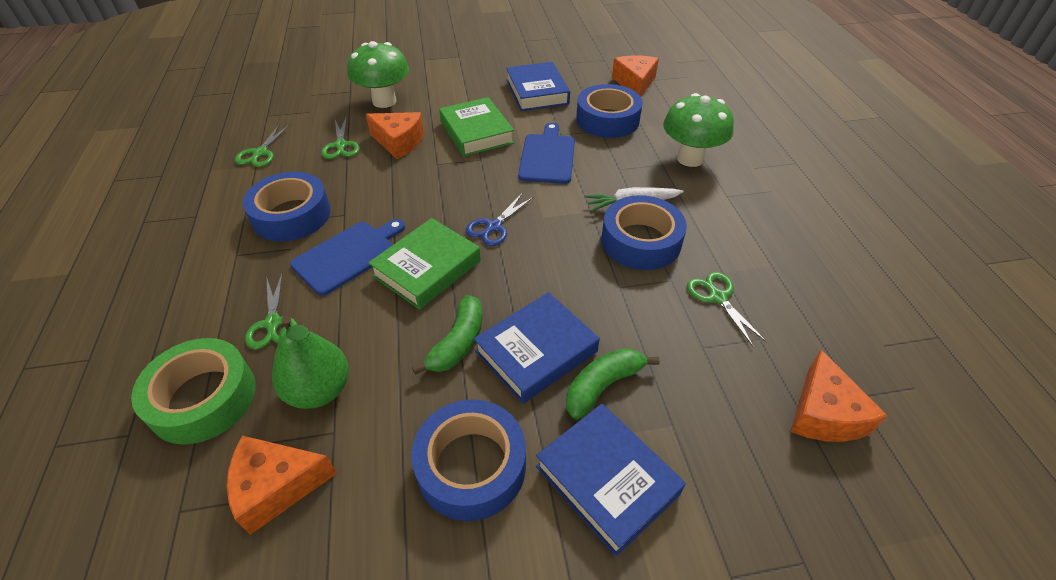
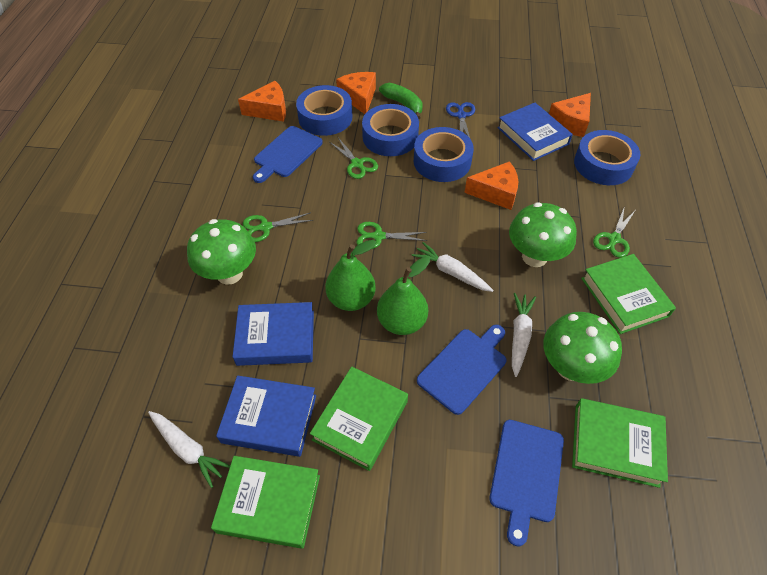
blue cutting board: [290,219,405,296] [518,123,575,184] = 2 -> [253,126,323,183] [417,325,506,415] [489,420,564,547] = 3
green banana: [412,295,482,375] [566,348,660,420] = 2 -> [379,83,423,119] = 1
green book: [368,218,481,310] [439,97,514,156] = 2 -> [211,456,320,549] [310,367,408,471] [572,398,668,488] [581,254,676,334] = 4
green mushroom: [347,41,409,108] [663,93,734,167] = 2 -> [187,219,256,285] [509,202,577,267] [543,312,622,384] = 3
green pear: [272,315,349,409] = 1 -> [325,240,376,311] [377,257,430,335] = 2
green tape: [131,338,256,445] = 1 -> none = 0
white carrot: [585,187,684,212] = 1 -> [148,411,230,488] [412,242,494,292] [512,293,536,377] = 3

